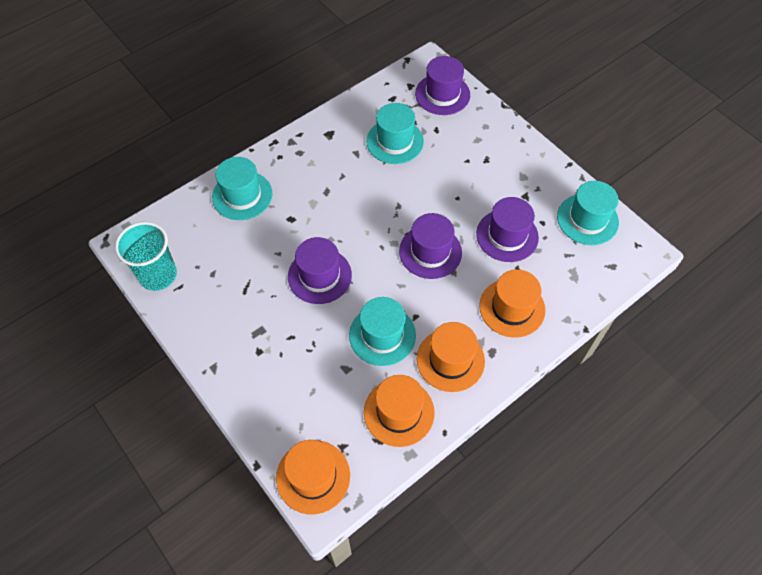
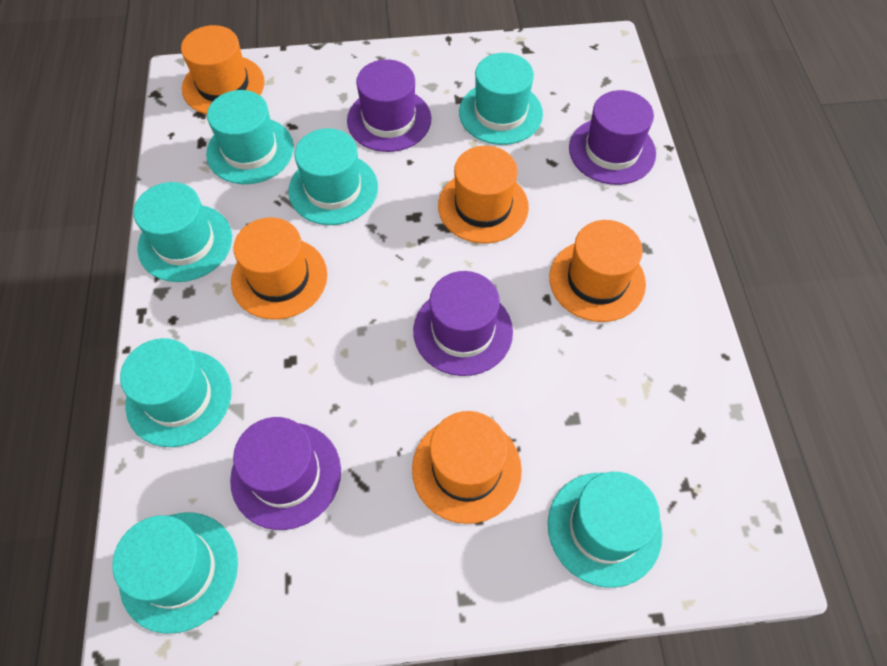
orange hat: [276,440,350,514] [364,375,435,447] [417,322,485,392] [479,269,545,338] = 4 -> [181,25,265,114] [231,217,327,320] [412,411,522,524] [438,146,529,243] [549,220,646,322] = 5
turquoise cup: [115,222,177,291] = 1 -> none = 0
turquoise hat: [212,157,272,220] [349,297,416,366] [366,103,424,164] [557,181,619,245] = 4 -> [112,512,238,634] [120,338,232,447] [133,182,232,282] [206,90,294,184] [288,128,378,225] [459,53,543,145] [548,472,663,588] = 7

